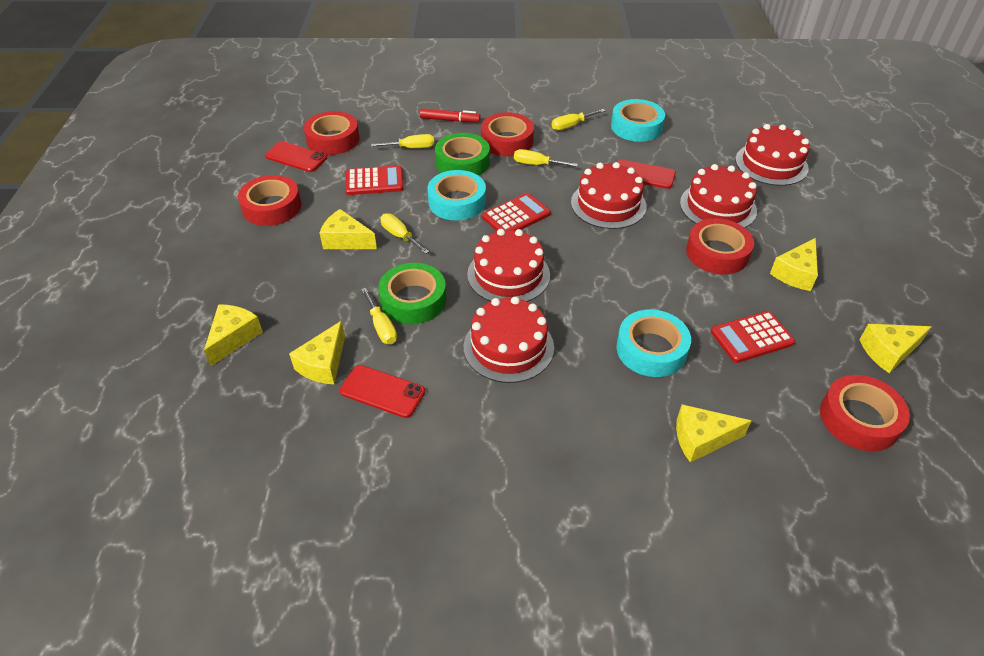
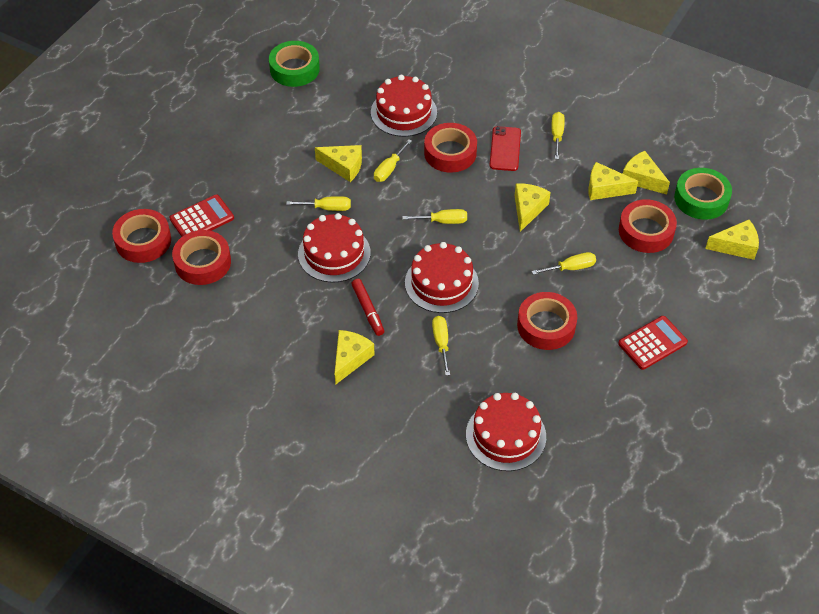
red cake: [464,297,554,383] [467,229,550,302] [571,162,646,229] [680,164,757,228] [735,124,809,186] = 5 -> [298,213,371,283] [371,75,437,137] [405,242,479,313] [466,393,546,471] = 4
red calculator: [345,165,404,195] [482,193,551,231] [711,311,795,363] = 3 -> [169,195,234,237] [618,316,688,370] = 2
red phone: [265,141,327,172] [340,365,425,418] [616,159,676,189] = 3 -> [489,126,521,171] = 1
turquoise tape: [427,170,486,220] [611,99,665,142] [616,309,691,377] = 3 -> none = 0
yellow screwdriver: [361,288,397,344] [371,134,434,148] [380,213,429,254] [514,149,578,167] [552,109,605,130] = 5 -> [286,196,351,211] [374,139,412,182] [402,209,467,224] [432,316,450,376] [532,252,596,275] [552,112,565,159] = 6

